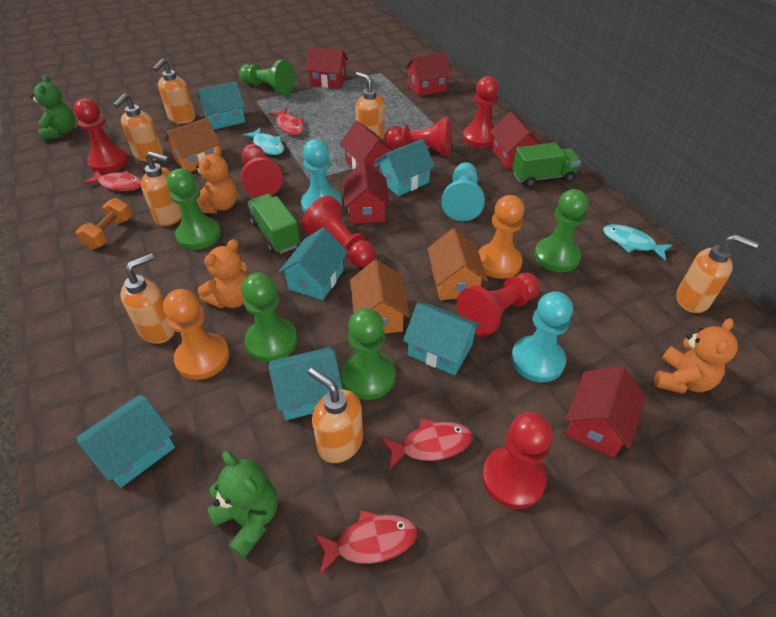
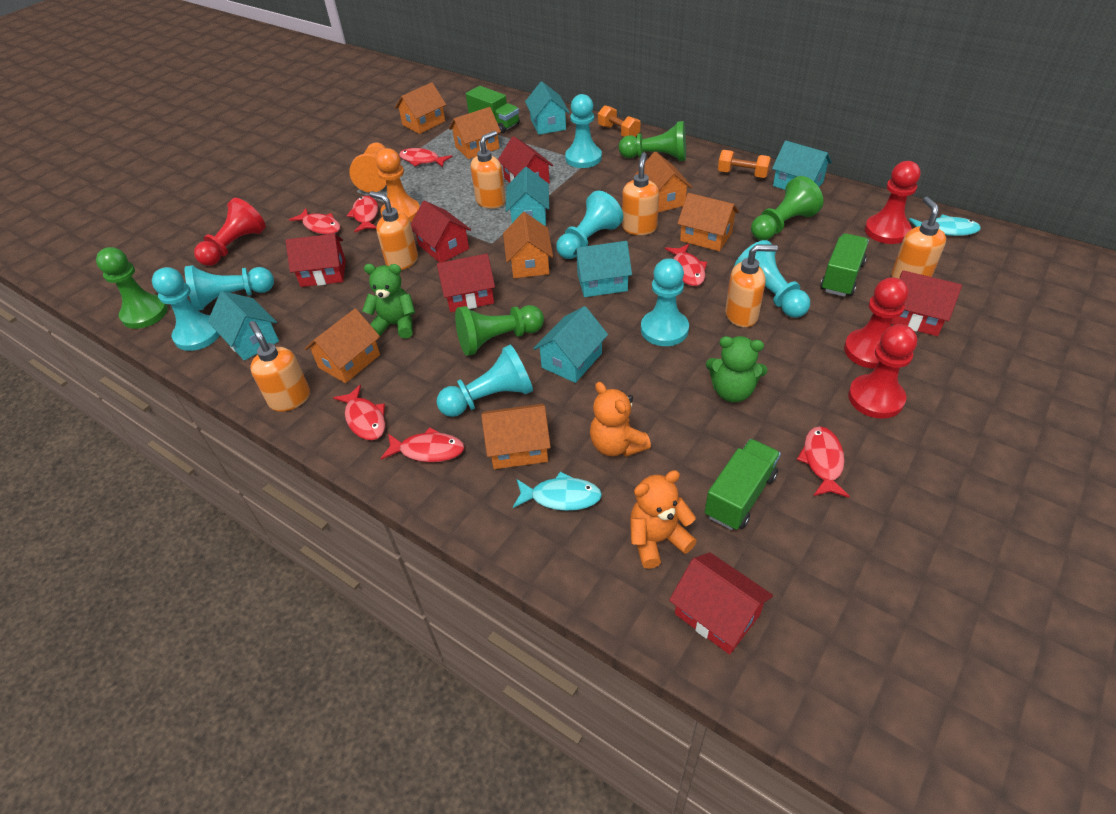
green pawn: [167,168,221,250] [239,60,295,95] [241,272,298,362] [341,308,395,400] [534,189,588,272] = 5 -> [96,247,168,329] [455,305,544,356] [619,121,686,161] [751,176,824,240] = 4
green truck: [248,194,300,254] [512,143,581,187] = 2 -> [466,86,520,133] [705,439,781,530] [820,233,869,297] = 3
orange dumbbell: [76,198,132,249] = 1 -> [598,105,640,137] [718,150,771,178] = 2
orange house: [164,118,221,172] [350,260,410,333] [427,228,488,300] = 3 -> [305,308,380,383] [395,82,446,134] [449,107,501,159] [481,404,551,469] [503,212,553,278] [635,151,692,212] [677,193,739,251] = 7
orange soap dispenser: [113,93,163,161] [120,253,175,344] [141,151,182,226] [153,59,195,124] [308,368,363,463] [356,72,385,139] [676,234,759,313] = 7 -> [249,321,310,412] [370,191,418,270] [471,131,506,209] [622,153,659,235] [725,244,778,327] [891,197,946,279] = 6
orange teddy bear: [196,146,237,213] [198,239,248,308] [654,318,738,394] = 3 -> [590,382,651,457] [630,470,697,569] = 2
red fish: [83,170,141,191] [268,108,304,135] [314,510,417,575] [381,419,472,470] = 4 -> [289,208,341,235] [333,385,385,440] [347,196,378,233] [380,427,464,462] [399,148,452,168] [665,244,707,286] [797,426,850,498] = 7
red pawn: [73,98,129,173] [241,144,283,197] [302,196,375,267] [385,117,452,156] [457,273,540,337] [463,76,499,148] [482,412,552,509] = 7 -> [194,198,266,266] [844,277,908,369] [848,324,917,419] [865,161,921,244] = 4
turquoise pawn: [301,139,342,212] [441,162,485,221] [511,291,573,382] = 3 -> [152,267,220,351] [185,265,274,311] [437,345,533,417] [556,191,623,259] [565,94,602,168] [641,258,689,346] [734,240,810,318] = 7

